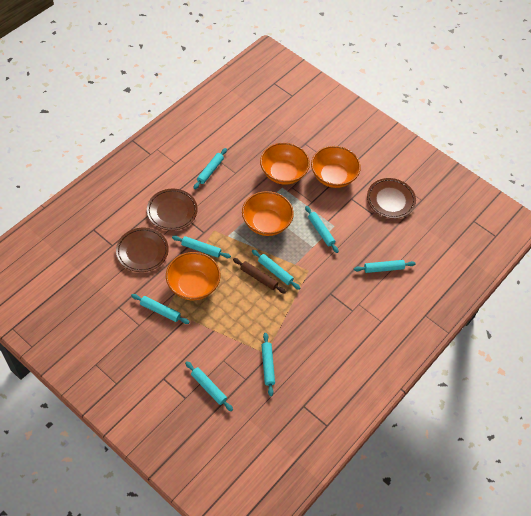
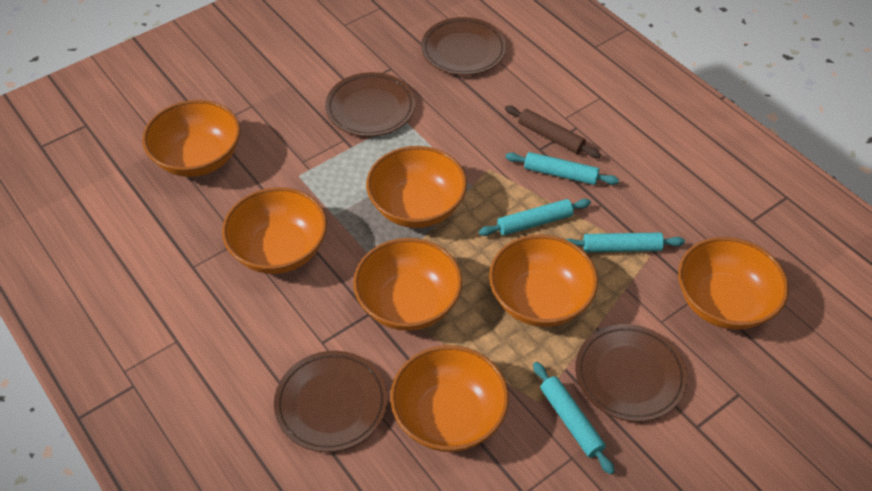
brown plate: [116,227,169,272] [147,189,198,231] [367,178,416,219] = 3 -> [274,351,387,452] [325,72,415,137] [421,17,507,75] [575,324,688,422] = 4
orange bowl: [166,252,221,300] [242,191,294,236] [260,143,310,185] [311,146,361,188] = 4 -> [142,100,240,177] [222,187,327,274] [353,238,462,331] [366,146,467,228] [390,345,509,452] [489,234,598,327] [678,237,789,330] = 7
turquoise rolling pin: [131,294,190,324] [172,236,231,258] [185,361,233,411] [193,148,227,189] [252,250,300,290] [261,333,275,396] [305,206,339,253] [354,260,416,273] = 8 -> [479,199,591,236] [505,152,619,185] [533,362,615,475] [566,233,685,252] = 4

